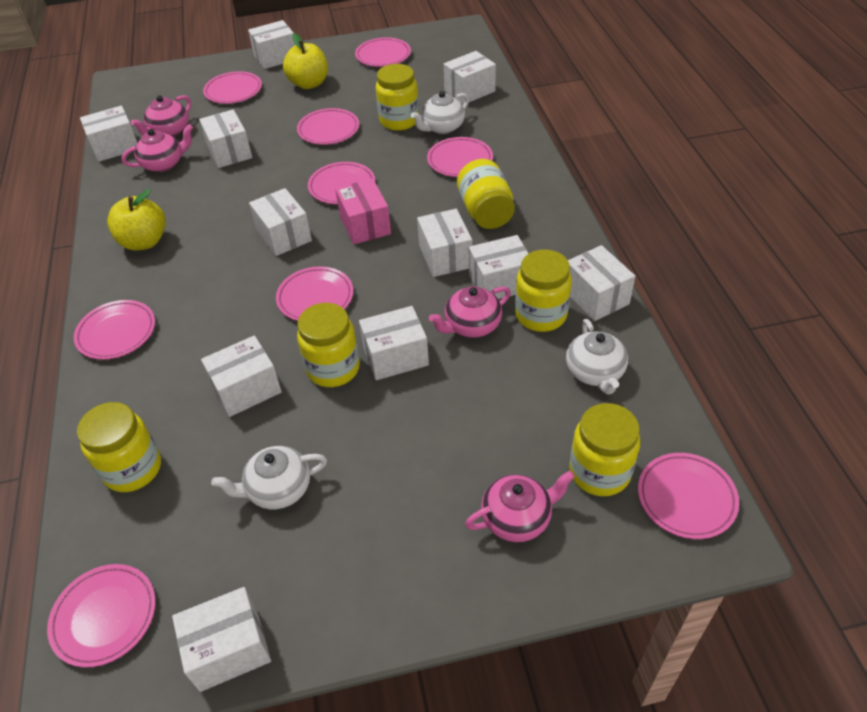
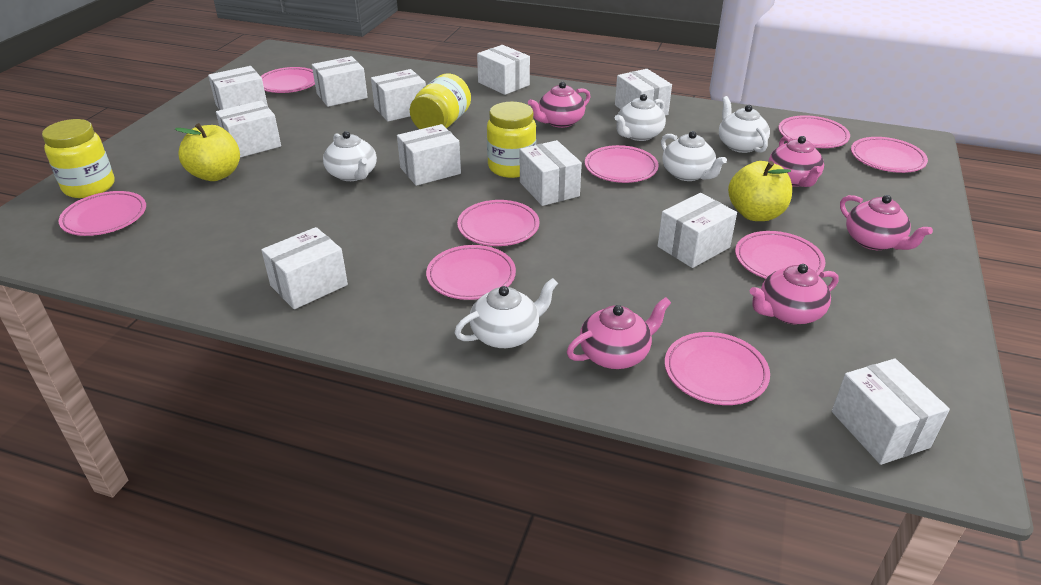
pink box: [335,179,391,244] = 1 -> none = 0
pink teapot: [122,124,193,172] [131,95,191,137] [429,286,511,338] [465,471,575,542] = 4 -> [528,82,591,128] [567,297,671,369] [750,264,839,324] [768,136,824,187] [840,195,933,250] = 5
white teapot: [211,446,327,509] [411,91,469,134] [566,319,628,395] = 3 -> [323,131,377,181] [455,278,558,348] [615,94,666,141] [661,131,727,181] [719,96,770,153] = 5
yellow jar: [77,402,161,492] [297,303,360,387] [376,64,419,131] [457,159,515,229] [515,249,572,332] [569,403,640,496] = 6 -> [42,119,115,198] [410,73,471,129] [487,102,536,178] = 3

